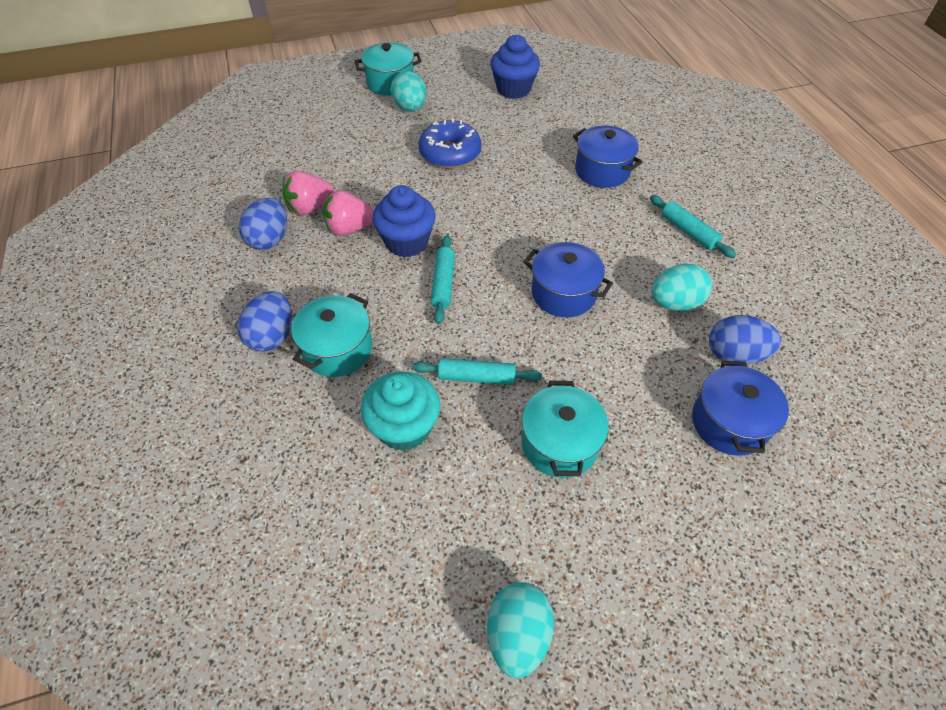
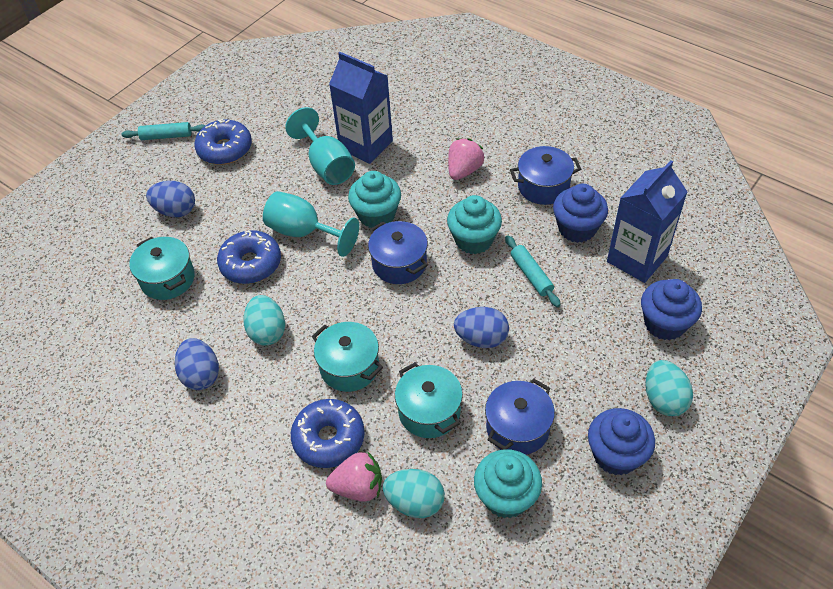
blue carton: none = 0 -> [329,52,393,164] [607,160,687,283] = 2
blue cupcake: [372,185,436,257] [490,34,540,99] = 2 -> [553,184,608,243] [588,408,655,476] [641,279,702,340] = 3
blue donut: [418,118,481,169] = 1 -> [194,119,252,165] [217,230,281,284] [291,399,365,468] = 3
turquoise cupcake: [361,372,440,451] = 1 -> [348,171,401,228] [447,195,502,254] [474,449,542,518] = 3
turquoise goblet: none = 0 -> [263,191,359,257] [285,107,355,185] = 2
turquoise rolling pin: [412,358,542,385] [431,235,455,324] [650,195,736,258] = 3 -> [121,122,206,140] [505,235,561,307] = 2

